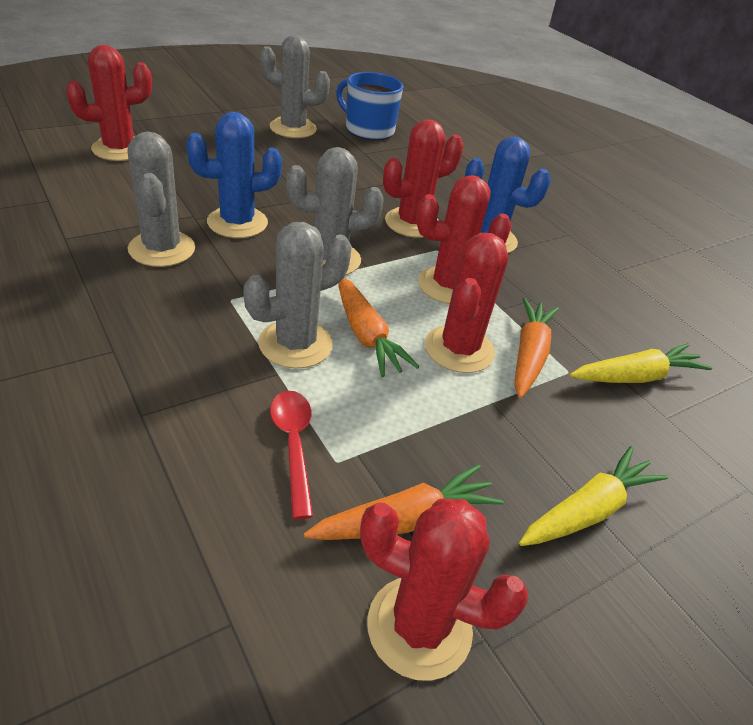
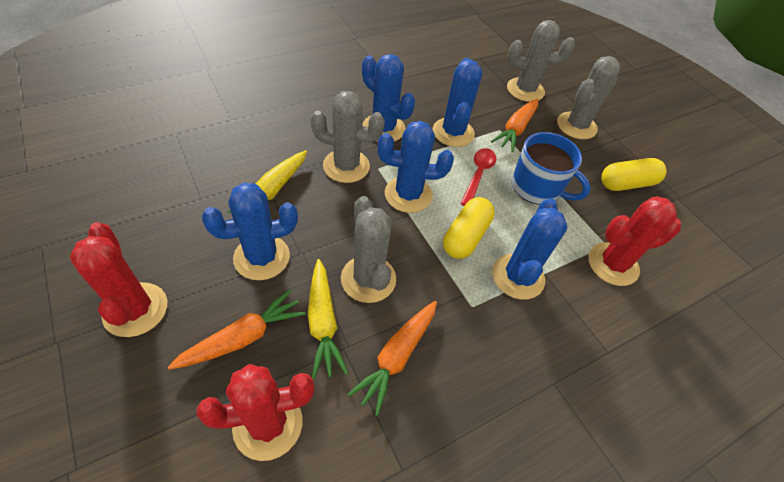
blue cactus: [186,112,282,238] [465,137,551,253] = 2 -> [202,183,298,280] [362,54,415,142] [377,121,454,213] [432,58,482,147] [492,198,568,300] = 5
red cactus: [66,45,152,161] [360,498,529,681] [383,119,463,238] [416,175,512,304] [425,233,508,373] = 5 -> [70,222,167,337] [197,364,314,461] [588,196,681,286] = 3
yellow capsule: none = 0 -> [443,197,495,259] [601,158,667,191] = 2

